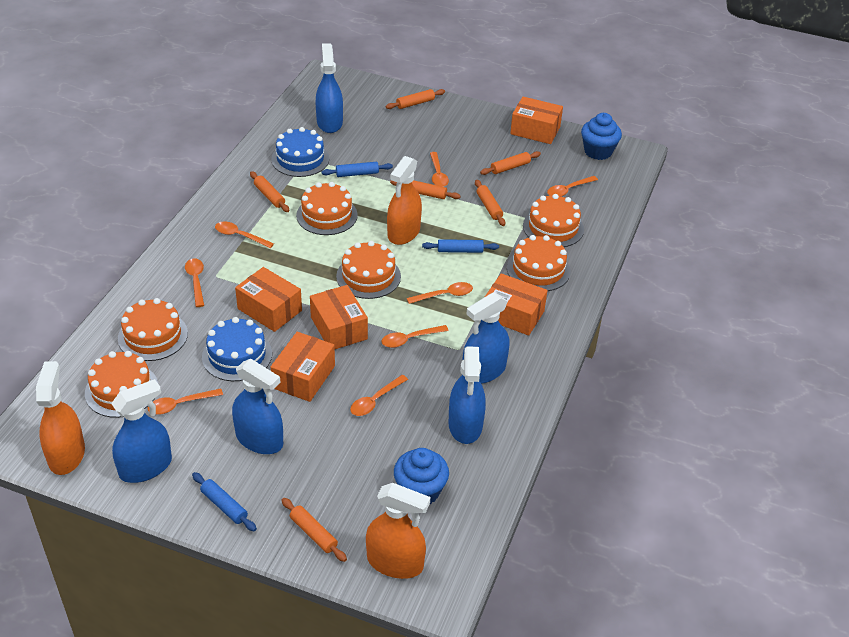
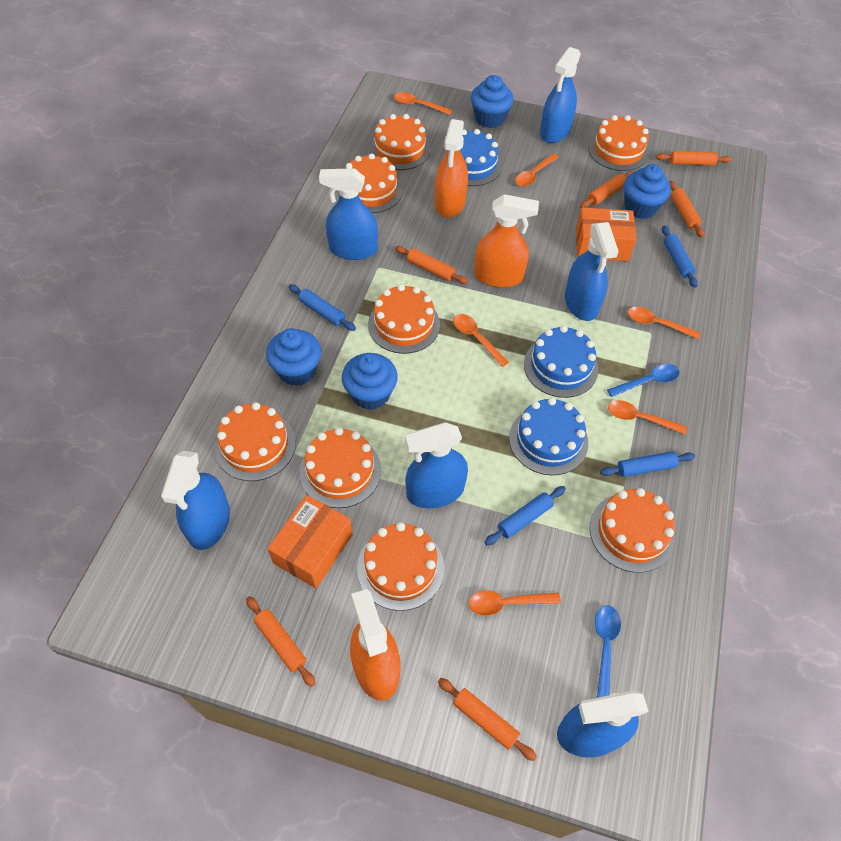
blue cake: [202,317,272,381] [271,127,329,177] = 2 -> [440,129,502,186] [509,398,588,475] [524,325,598,398] = 3
blue cupcake: [394,448,449,504] [581,113,622,160] = 2 -> [266,328,321,386] [342,353,398,410] [471,75,513,128] [624,164,671,219] = 4
blue rolling pin: [192,472,257,531] [321,162,393,177] [422,239,499,253] = 3 -> [289,284,356,331] [485,486,566,545] [600,451,695,477] [662,225,698,288] = 4
blue spoon: none = 0 -> [595,606,621,698] [607,364,680,397] = 2
blue spray bottle: [111,379,172,483] [232,359,283,454] [316,43,343,133] [449,346,486,444] [462,292,510,384] = 5 -> [161,450,230,550] [319,168,378,260] [405,422,468,508] [540,47,581,143] [557,691,649,758] [565,222,619,321] = 6
orange box: [235,267,302,332] [271,332,335,402] [310,285,368,349] [485,273,548,336] [510,97,563,144] = 5 -> [267,495,353,588] [576,207,636,261] = 2
orange cake: [85,351,158,418] [118,298,188,361] [296,182,358,235] [336,241,401,299] [507,235,570,291] [523,194,584,247] = 6 -> [215,402,296,481] [300,427,381,508] [339,154,403,213] [357,522,445,611] [368,284,440,354] [370,114,431,170] [588,115,649,171] [590,488,675,573] = 8
orange spoon: [148,388,223,415] [185,258,204,307] [215,221,274,248] [350,375,408,416] [381,325,449,348] [407,282,473,304] [430,152,449,187] [547,176,598,197] = 8 -> [394,92,452,115] [453,314,509,367] [469,590,561,616] [515,153,559,187] [608,400,687,435] [628,307,701,339] = 6

